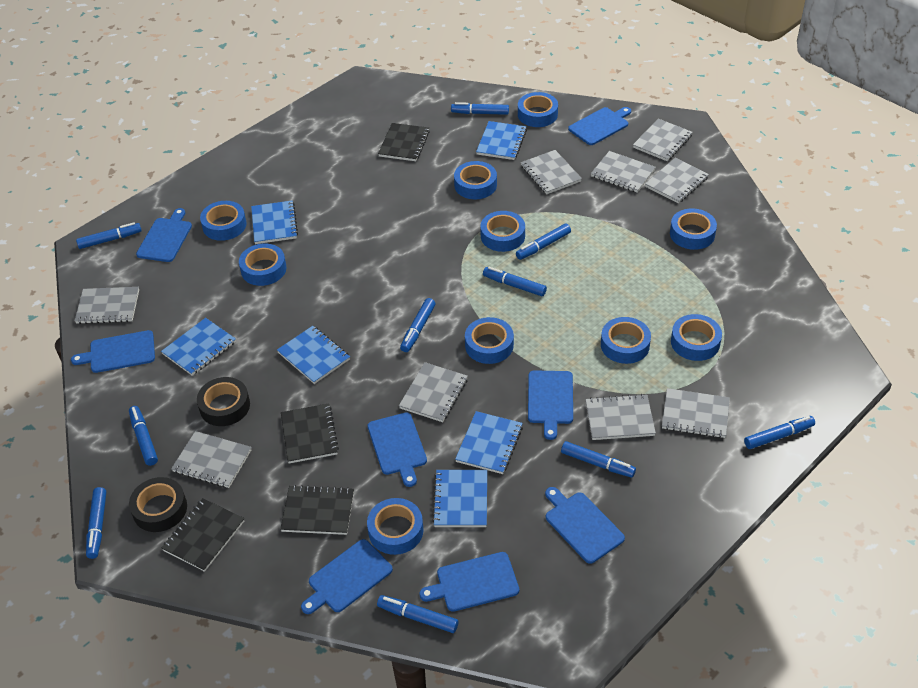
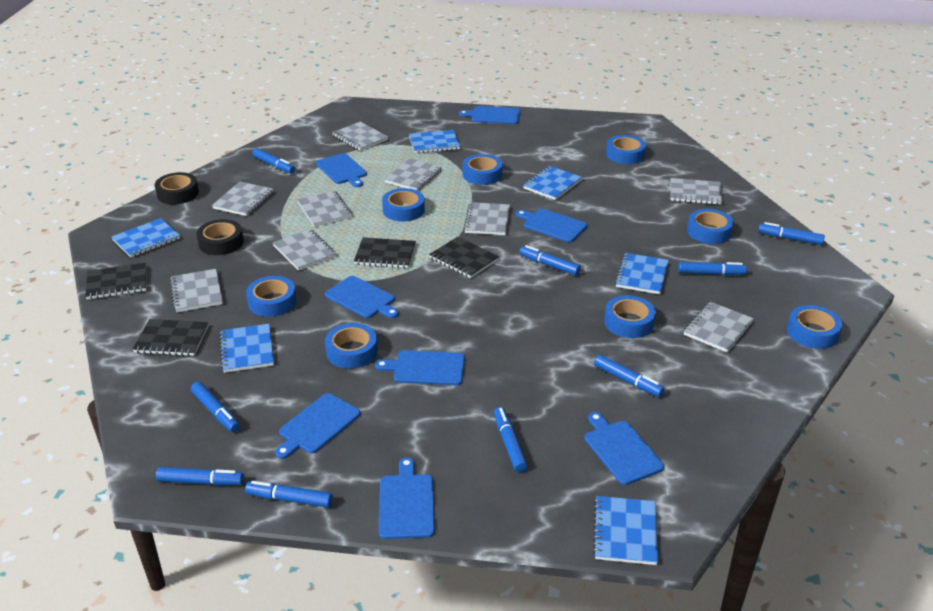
blue marker: [76,222,142,249] [86,487,106,559] [129,406,158,466] [377,595,458,633] [400,298,436,352] [451,102,509,115] [483,267,547,296] [516,224,571,260] [561,441,636,478] [744,416,815,449] = 10 -> [156,467,244,486] [191,382,240,432] [245,481,333,508] [252,148,295,174] [494,407,528,472] [519,245,581,276] [594,355,665,397] [678,262,747,275] [758,222,825,245] = 9
blue tape: [200,201,247,241] [239,244,287,286] [367,498,424,555] [454,161,497,199] [465,317,514,364] [480,211,525,252] [518,92,558,127] [601,317,651,364] [670,208,717,250] [671,314,722,361] = 10 -> [246,276,297,317] [325,323,378,368] [382,188,425,222] [463,154,502,185] [604,295,656,338] [606,135,646,164] [687,209,734,244] [787,305,842,349] = 8

